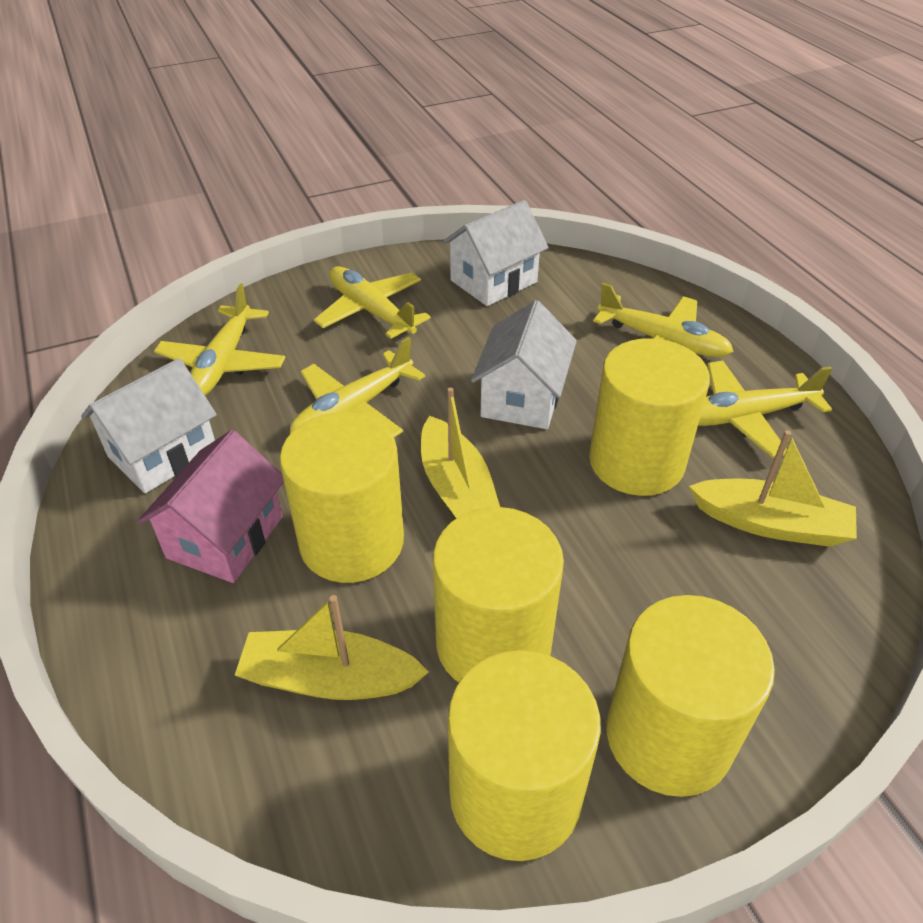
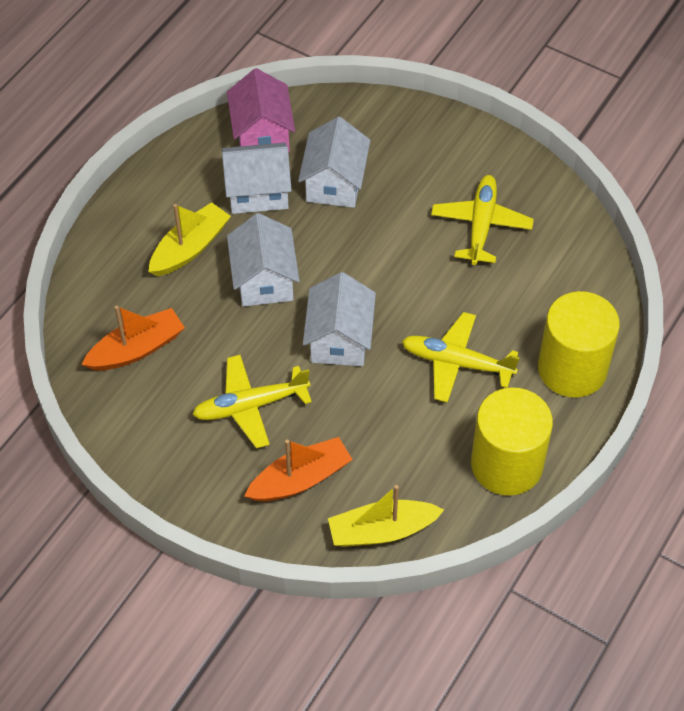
orange boat: none = 0 -> [82,306,185,371] [245,437,353,501] = 2
white house: [81,358,217,493] [442,200,549,306] [471,300,577,429] = 3 -> [222,143,292,214] [227,213,300,307] [298,117,370,208] [303,272,376,366] = 4
yellow boat: [235,595,429,700] [421,387,500,519] [689,430,857,547] = 3 -> [149,202,231,276] [328,485,444,547] = 2
yellow cylinder: [280,412,404,583] [433,507,564,682] [448,650,601,861] [589,338,710,496] [607,595,775,797] = 5 -> [471,387,553,496] [538,291,620,398] = 2
yellow plane: [154,283,286,396] [290,337,425,437] [314,266,431,339] [593,283,734,357] [698,361,833,458] = 5 -> [192,355,312,448] [402,312,520,403] [431,175,534,265] = 3

